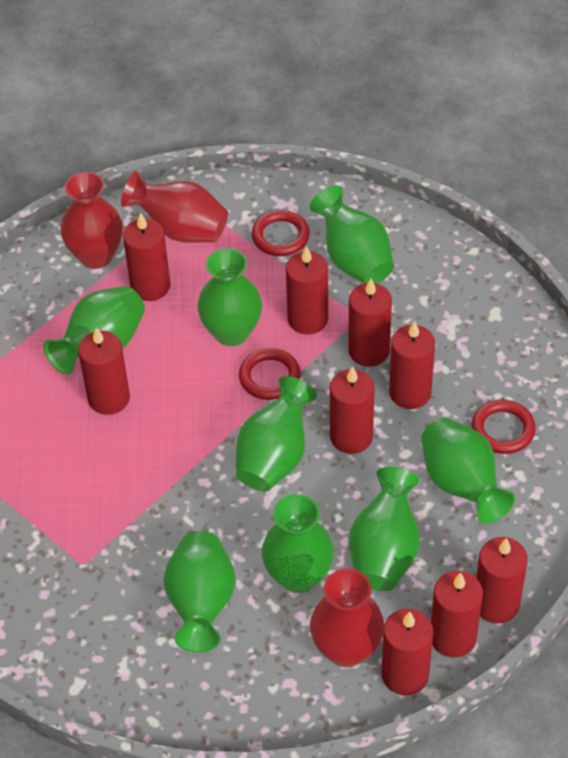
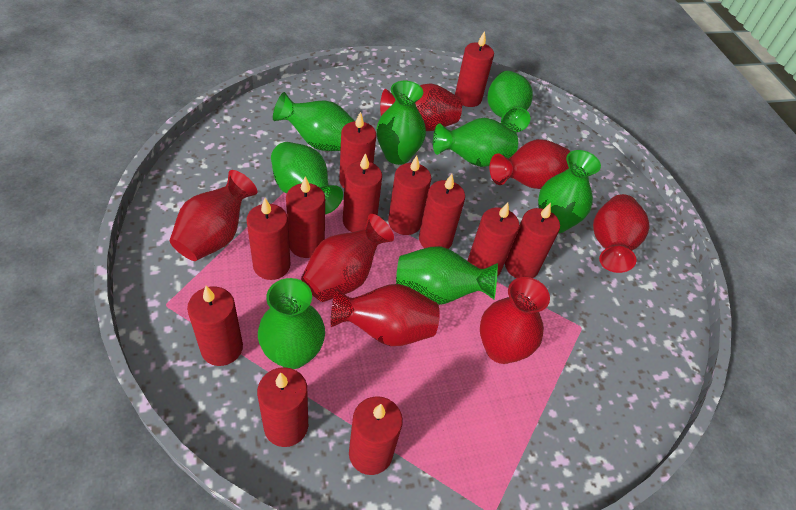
red candle: [78,327,130,415] [123,212,170,301] [286,246,328,335] [330,366,375,454] [348,279,392,367] [382,608,433,695] [389,321,435,409] [431,571,483,658] [476,537,528,624] = 9 -> [187,286,243,366] [246,198,290,280] [257,367,308,447] [286,176,325,258] [339,112,376,188] [343,153,382,232] [349,396,403,475] [388,156,431,235] [419,174,465,249] [455,31,494,107] [468,202,519,277] [505,203,560,278] = 12
red ring: [239,348,301,400] [252,210,310,256] [471,400,536,454] = 3 -> none = 0
red vase: [60,172,123,269] [121,171,228,243] [310,568,384,667] = 3 -> [170,170,257,261] [301,214,394,302] [331,284,440,346] [380,83,462,131] [480,277,550,364] [490,139,570,189] [593,194,649,273] = 7

